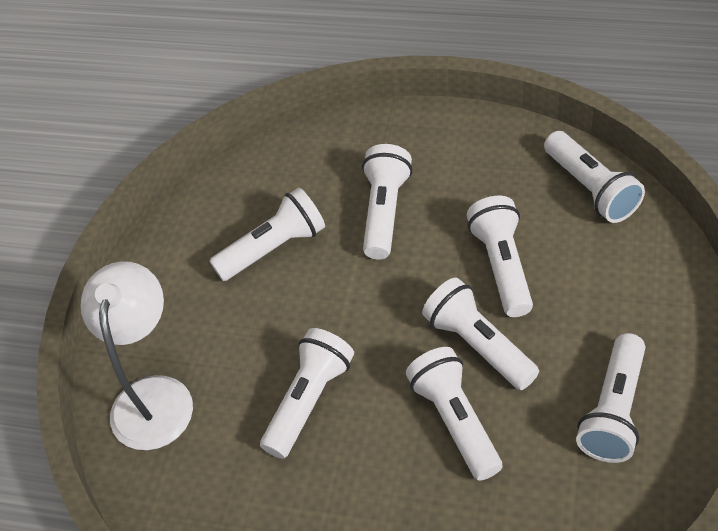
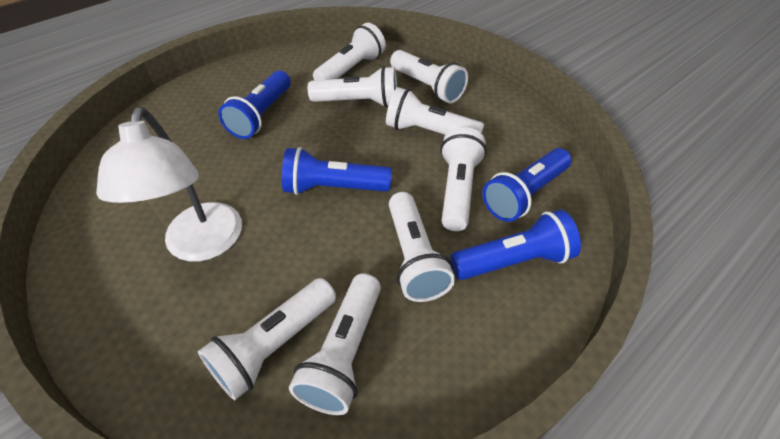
blue flashlight: none = 0 -> [218,71,291,139] [282,147,392,195] [450,210,581,280] [482,148,571,222] = 4

